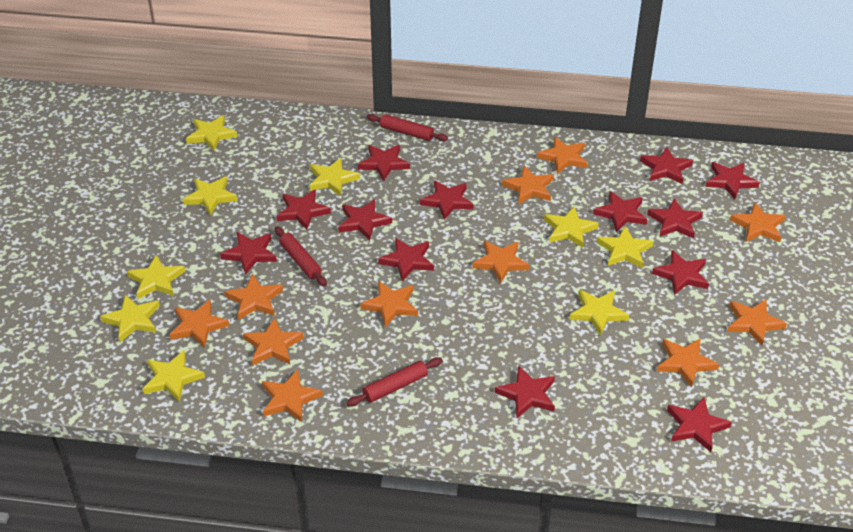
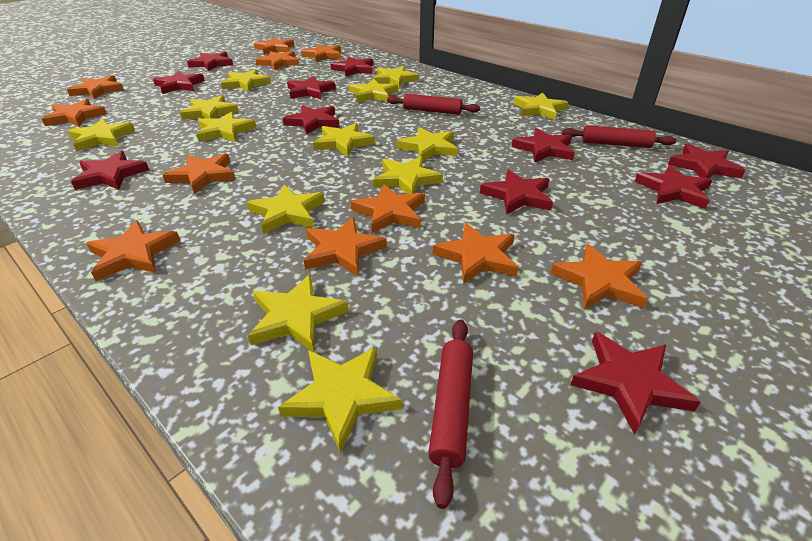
red star: [220,232,277,275] [277,190,331,230] [338,199,392,241] [358,145,410,181] [378,238,434,281] [420,180,474,220] [495,366,555,418] [593,191,648,232] [640,147,693,184] [647,198,703,239] [652,250,709,295] [667,397,732,452] [706,162,760,199] = 13 -> [71,151,149,190] [153,71,205,94] [187,52,233,71] [283,105,339,134] [287,76,336,99] [331,57,373,77] [480,169,553,215] [512,128,575,162] [571,331,701,435] [635,165,712,209] [668,143,746,178] = 11
yellow star: [100,295,160,342] [127,255,186,299] [142,350,205,402] [183,176,238,215] [186,115,238,151] [309,158,360,196] [544,206,599,248] [569,290,629,336] [597,226,654,268] = 9 -> [68,118,135,152] [180,95,239,120] [196,112,256,142] [221,69,271,92] [247,184,325,234] [248,274,349,352] [278,347,402,453] [313,123,375,157] [349,79,398,102] [372,66,419,88] [373,156,443,194] [397,127,458,161] [514,92,568,120] = 13

